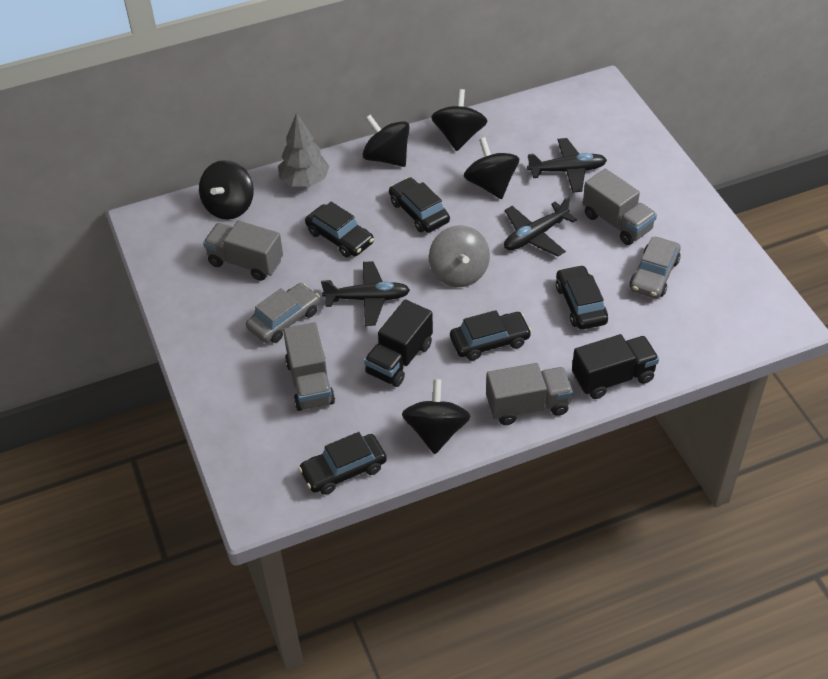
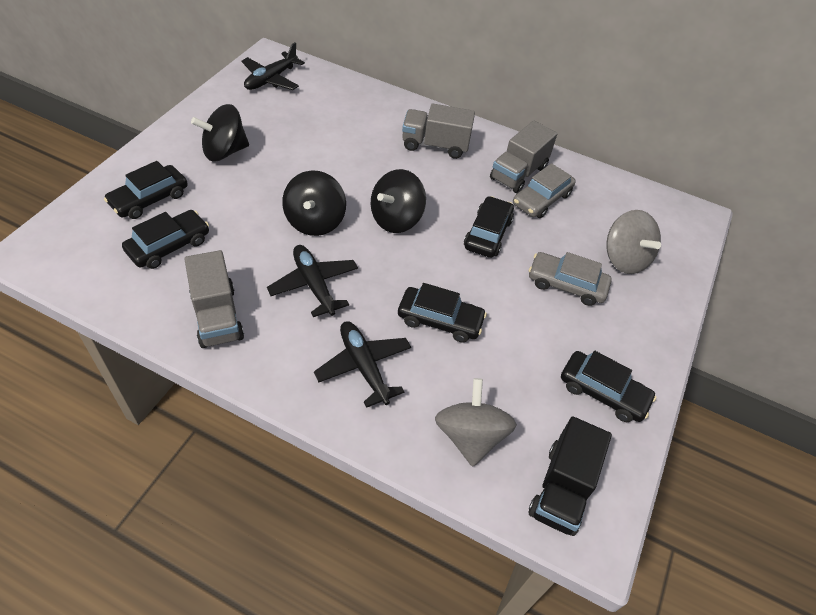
black spinning top: [199,160,254,220] [362,115,410,167] [402,379,471,454] [431,89,487,151] [464,137,519,199] = 5 -> [191,104,249,161] [282,170,346,236] [371,169,426,233] = 3
black truck: [364,299,433,387] [572,334,659,399] = 2 -> [529,416,612,536] = 1
grey spinning top: [429,225,490,287] = 1 -> [435,378,517,467] [606,210,661,274] = 2
grey tree: [278,113,330,187] = 1 -> none = 0
grey truck: [203,221,283,281] [283,323,335,411] [486,363,573,425] [583,169,657,245] = 4 -> [184,250,244,348] [402,104,475,159] [490,121,557,193] = 3

